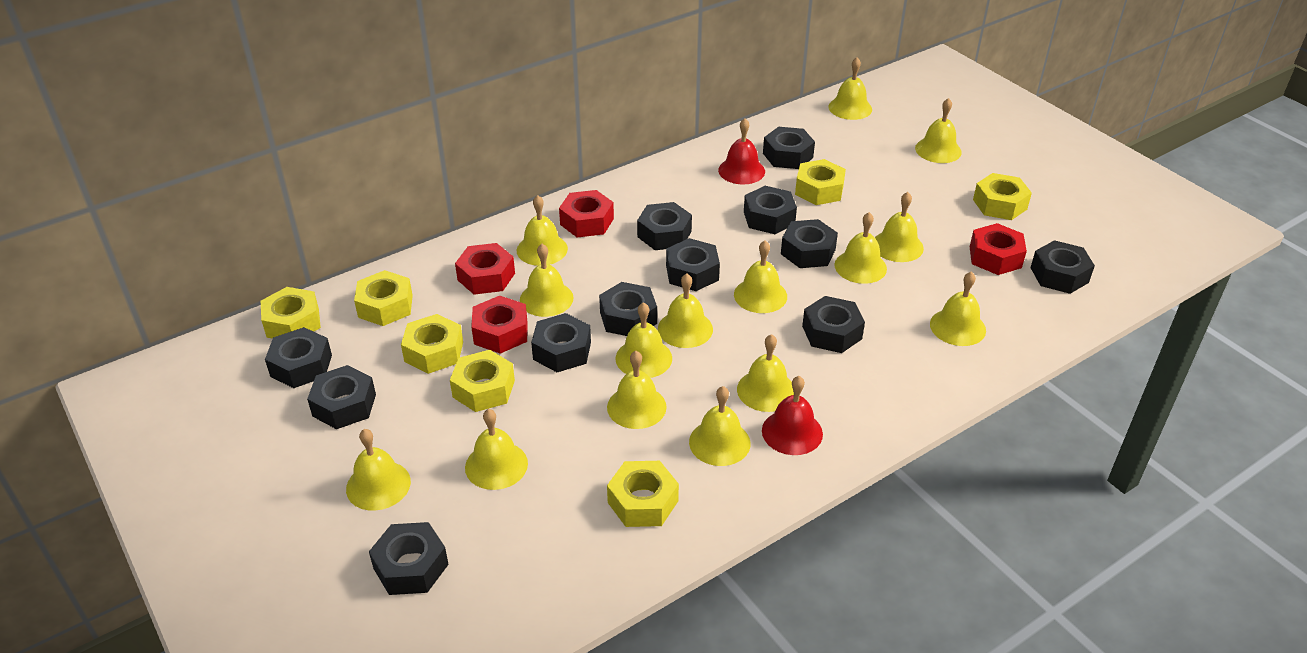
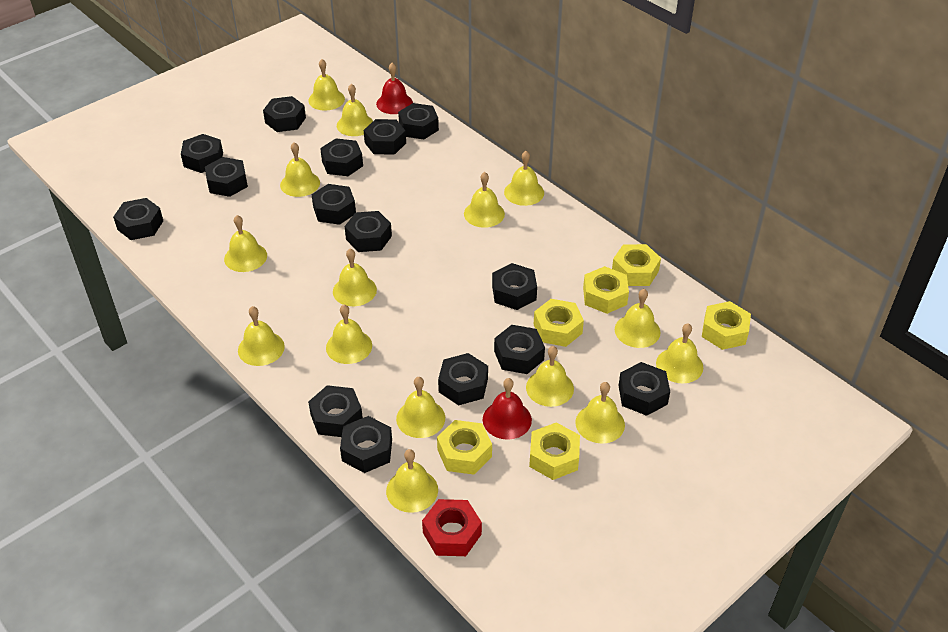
black nut: [265,327,332,388] [307,365,376,429] [369,522,449,595] [531,313,591,372] [599,282,657,336] [637,202,692,250] [666,238,720,291] [744,186,797,234] [763,127,815,169] [781,219,838,268] [802,296,865,353] [1031,240,1095,294] = 12 -> [113,198,163,240] [181,134,223,173] [205,157,248,197] [263,96,306,132] [308,385,363,437] [311,184,356,225] [320,138,363,176] [340,416,392,473] [344,211,392,252] [364,119,406,154] [398,103,439,139] [438,353,488,405] [492,263,537,310] [494,325,545,374] [618,362,670,416] = 15
red nut: [455,243,515,295] [471,296,527,354] [559,190,614,237] [970,223,1027,275] = 4 -> [422,499,482,556] = 1
yellow nut: [261,287,321,339] [354,270,413,326] [401,314,463,374] [450,350,515,412] [607,461,679,527] [795,159,846,205] [973,173,1032,220] = 7 -> [437,420,492,475] [529,422,580,480] [534,299,584,347] [583,266,629,314] [612,244,661,286] [702,301,751,350] = 6

